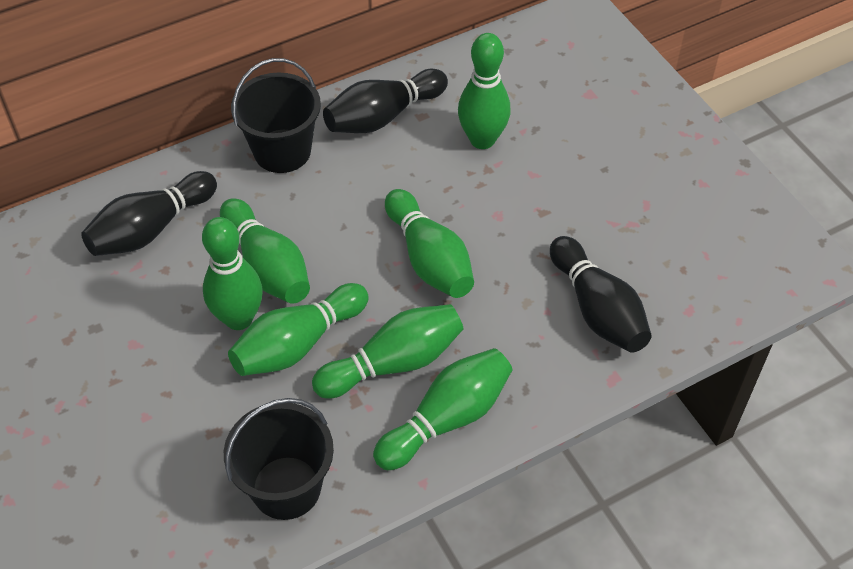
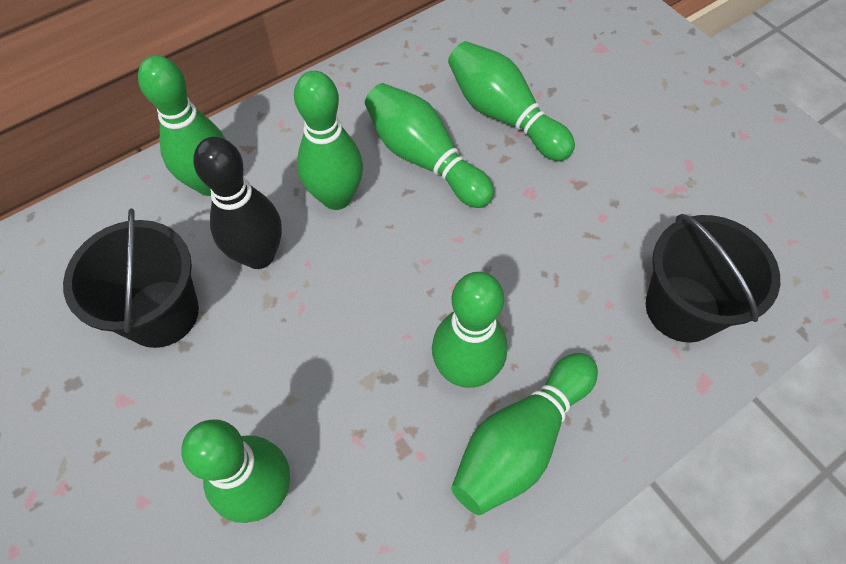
black bowling pin: [81,171,217,256] [323,69,448,133] [550,236,652,353] = 3 -> [193,137,282,269] = 1

